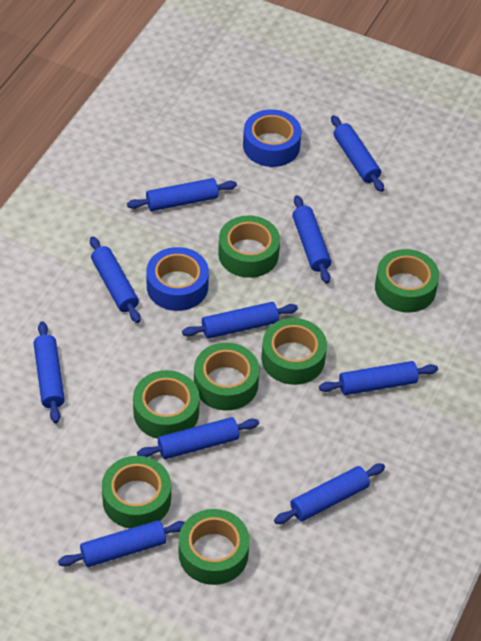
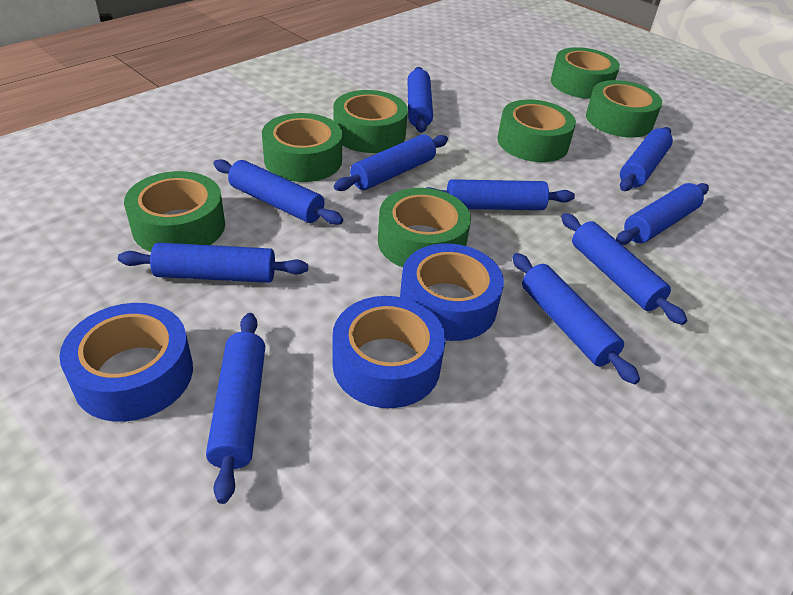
blue tape: [146,247,209,311] [243,109,302,167] = 2 -> [59,303,193,422] [332,296,446,408] [400,243,504,341] = 3

